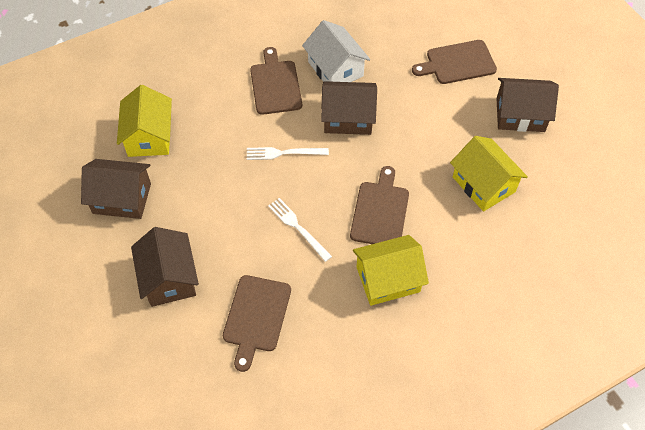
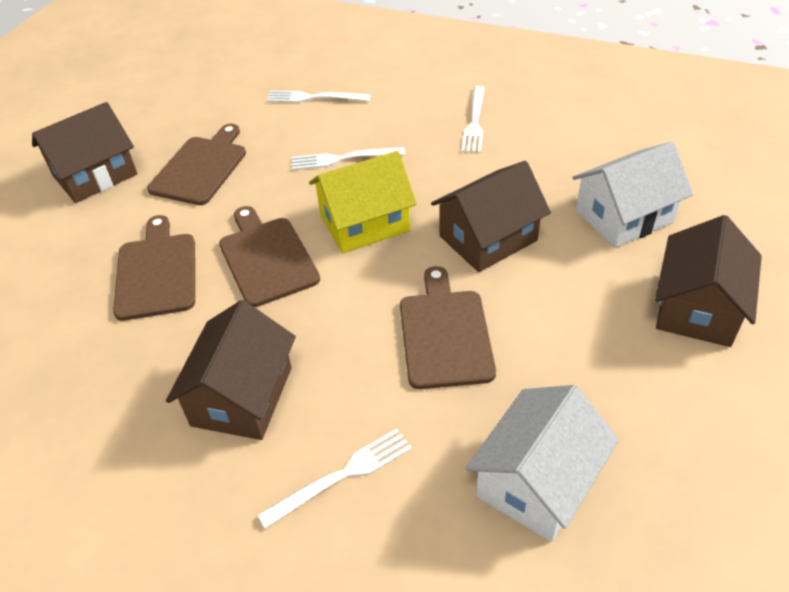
white fork: [247,147,329,160] [268,198,332,262] = 2 -> [258,429,412,529] [267,90,371,103] [292,147,405,170] [461,86,485,153] = 4
white house: [302,20,370,82] = 1 -> [465,385,619,542] [572,141,693,248] = 2
yellow house: [117,85,172,157] [353,235,429,306] [450,136,528,211] = 3 -> [309,151,417,253] = 1

